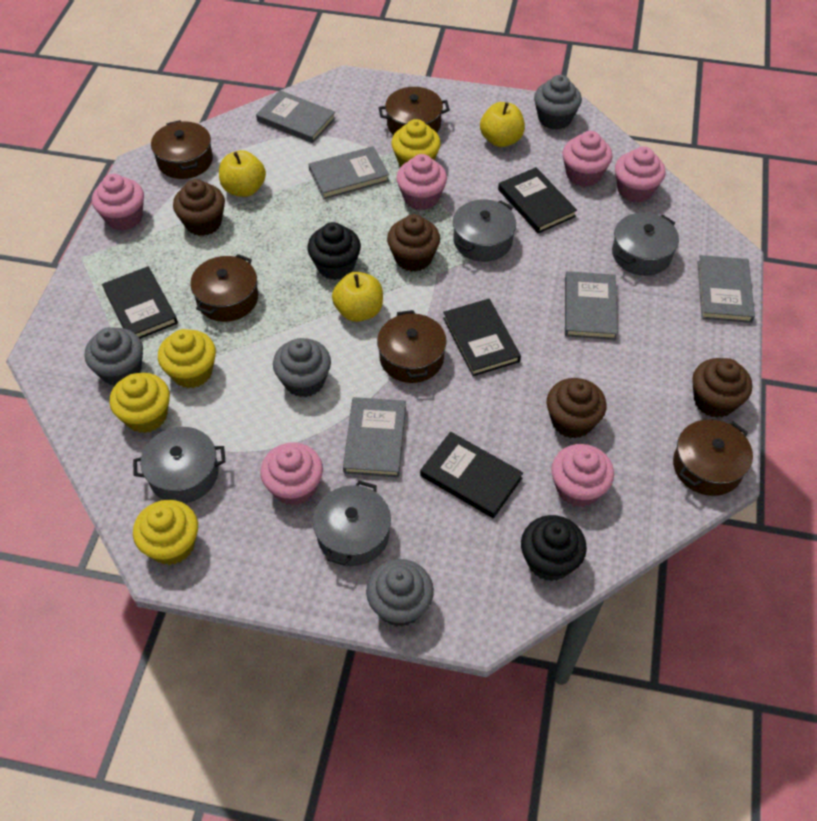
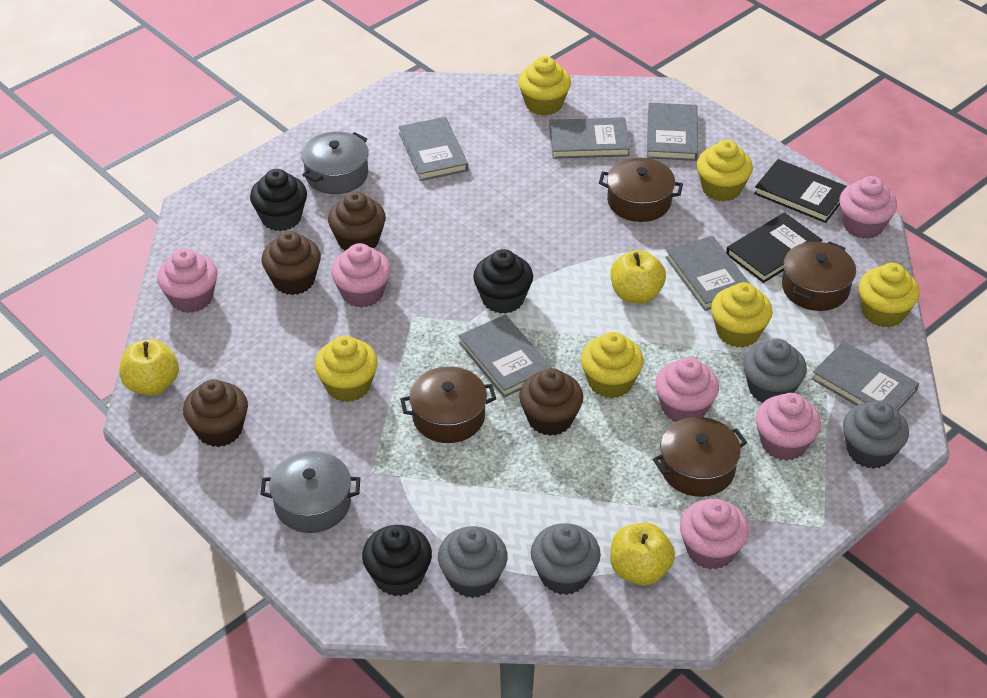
black book: [102,266,178,339] [420,432,523,518] [443,299,521,376] [498,167,577,233] = 4 -> [726,212,822,283] [754,159,847,223] = 2
black cupcake: [307,222,361,280] [521,515,587,581] = 2 -> [250,169,307,231] [362,525,432,596] [473,249,533,314] = 3
brown pot: [151,120,213,179] [190,254,258,322] [377,310,447,383] [378,87,450,135] [673,419,753,496] = 5 -> [400,366,496,443] [599,157,683,222] [653,417,747,497] [782,241,856,311] = 4
grey book: [256,90,336,143] [309,146,389,199] [343,397,406,477] [565,271,618,340] [697,255,755,323] = 5 -> [399,117,468,181] [458,315,552,398] [549,117,630,159] [647,103,698,161] [665,236,749,311] [811,341,919,411] = 6
grey pot: [133,427,225,503] [313,480,391,566] [453,199,516,262] [612,213,679,276] = 4 -> [260,451,360,533] [301,131,369,194] = 2
yellow cupcake: [110,373,170,433] [133,500,198,565] [158,329,216,388] [391,119,441,167] = 4 -> [315,335,378,402] [518,56,571,116] [581,332,644,398] [697,140,753,202] [711,282,773,348] [859,263,920,328] = 6

